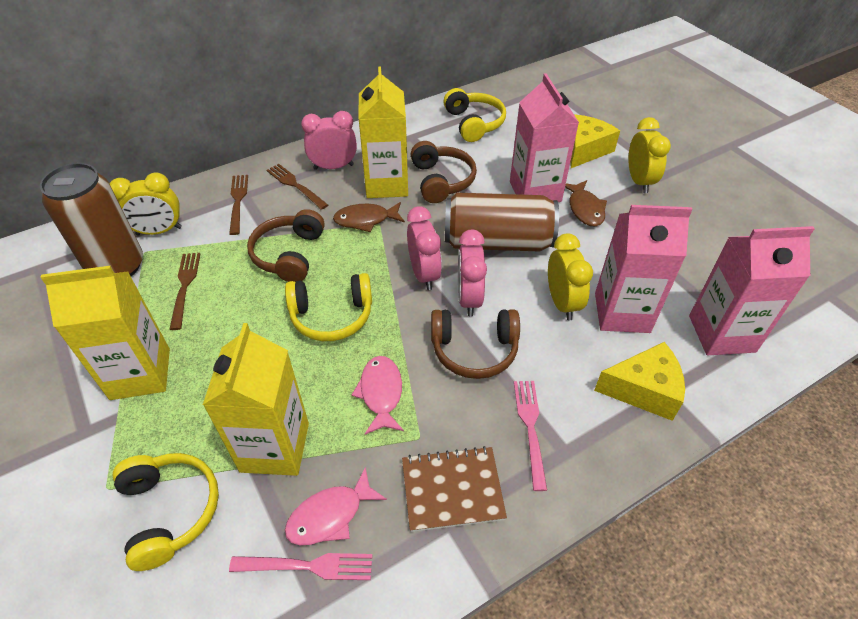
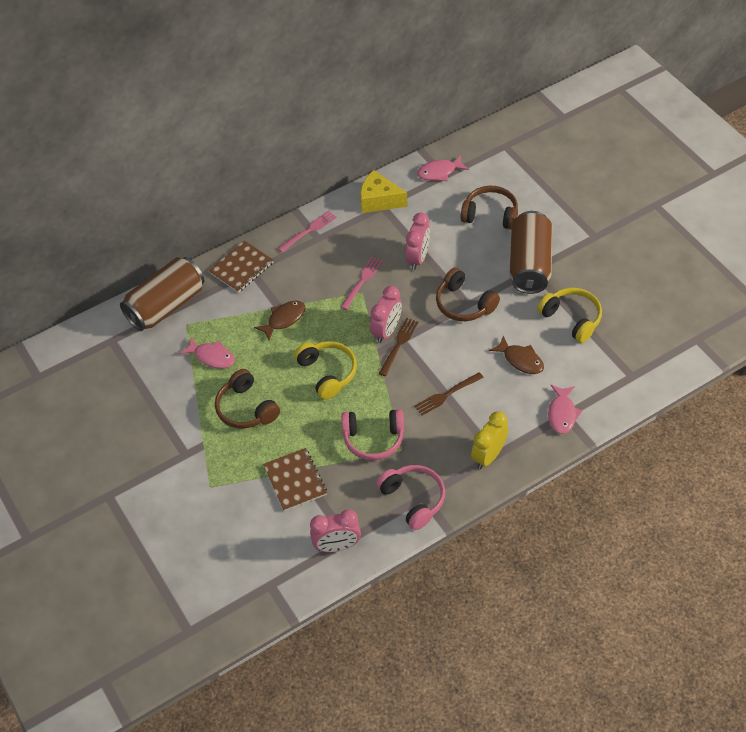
brown fork: [169,253,200,330] [229,175,248,235] [267,164,328,210] = 3 -> [379,318,418,376] [414,372,484,416] = 2
brown notebook: [402,446,507,532] = 1 -> [209,241,274,293] [263,448,327,511] = 2
pink carton: [510,73,579,202] [595,205,692,333] [689,226,815,355] = 3 -> none = 0
pink fish: [285,467,387,545] [352,356,404,434] = 2 -> [179,336,235,369] [417,155,469,181] [548,385,582,434] = 3
pink headphones: none = 0 -> [341,409,404,460] [376,465,445,530] = 2
yellow carton: [40,266,170,400] [203,323,309,476] [359,66,408,198] = 3 -> none = 0
yellow cheese: [570,114,620,168] [594,342,685,421] = 2 -> [360,170,407,213] = 1
yellow clock: [110,172,182,235] [548,234,593,320] [628,117,671,193] = 3 -> [471,411,508,469] = 1
yellow headphones: [113,453,219,571] [285,273,372,341] [443,88,506,142] = 3 -> [294,341,357,399] [537,288,602,343] = 2

